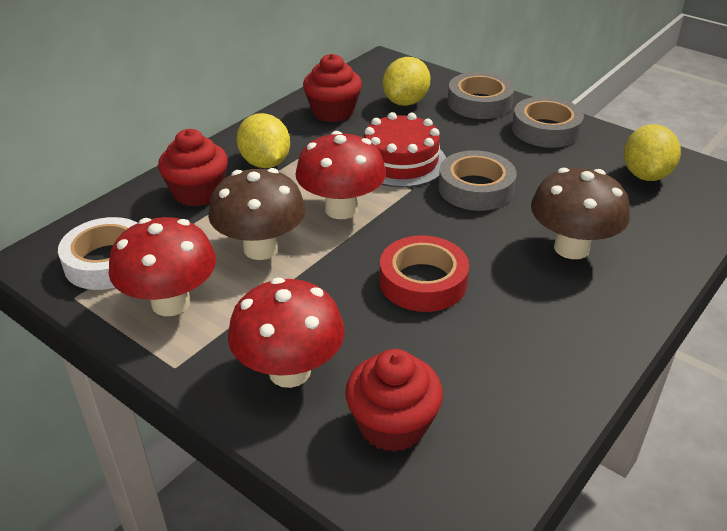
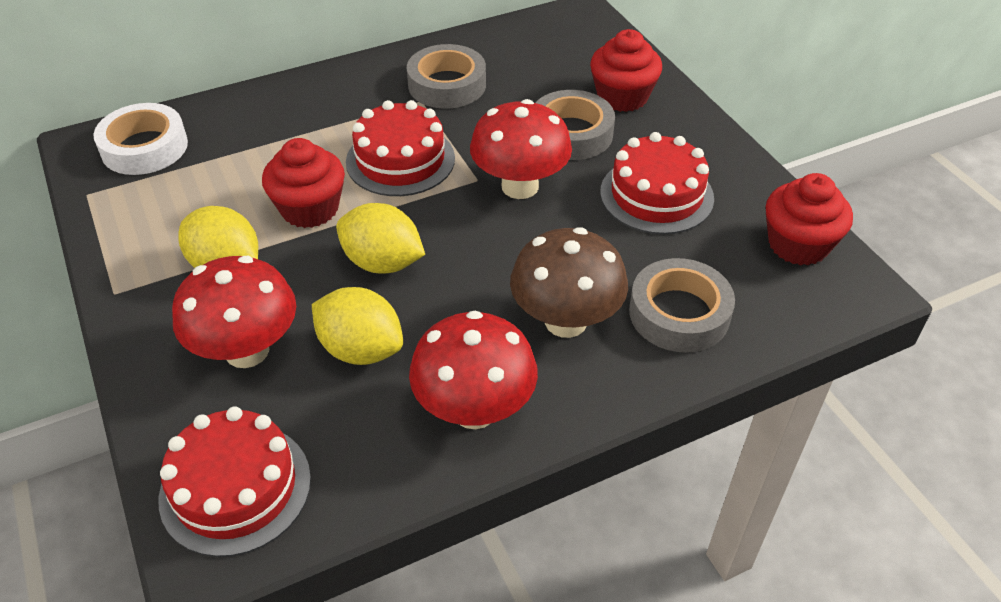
brown mushroom: [208,168,306,260] [531,168,630,259] = 2 -> [510,227,628,338] = 1
red cake: [364,112,446,188] = 1 -> [159,406,311,557] [346,100,455,196] [600,132,714,234] = 3
red tape: [380,236,469,312] = 1 -> none = 0

